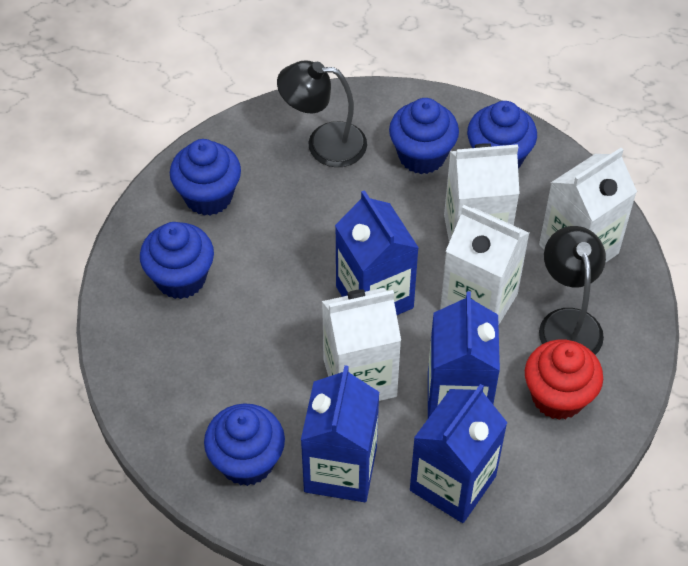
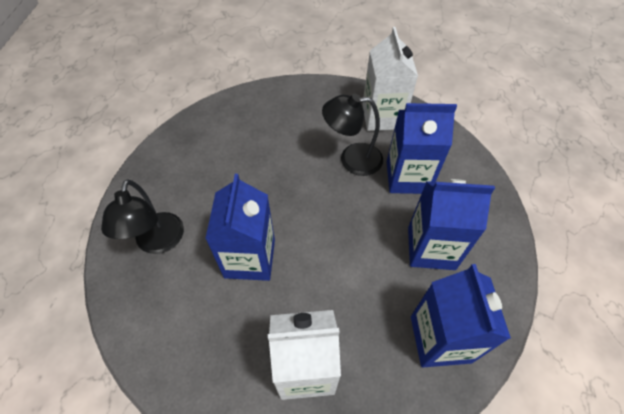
blue cupcake: [140,222,214,299] [170,139,241,216] [204,404,285,486] [389,98,459,174] [467,101,537,169] = 5 -> none = 0
red cupcake: [525,340,603,420] = 1 -> none = 0
white carton: [322,288,401,401] [440,205,529,325] [444,143,520,242] [539,148,637,263] = 4 -> [268,310,341,400] [362,27,418,131] = 2

